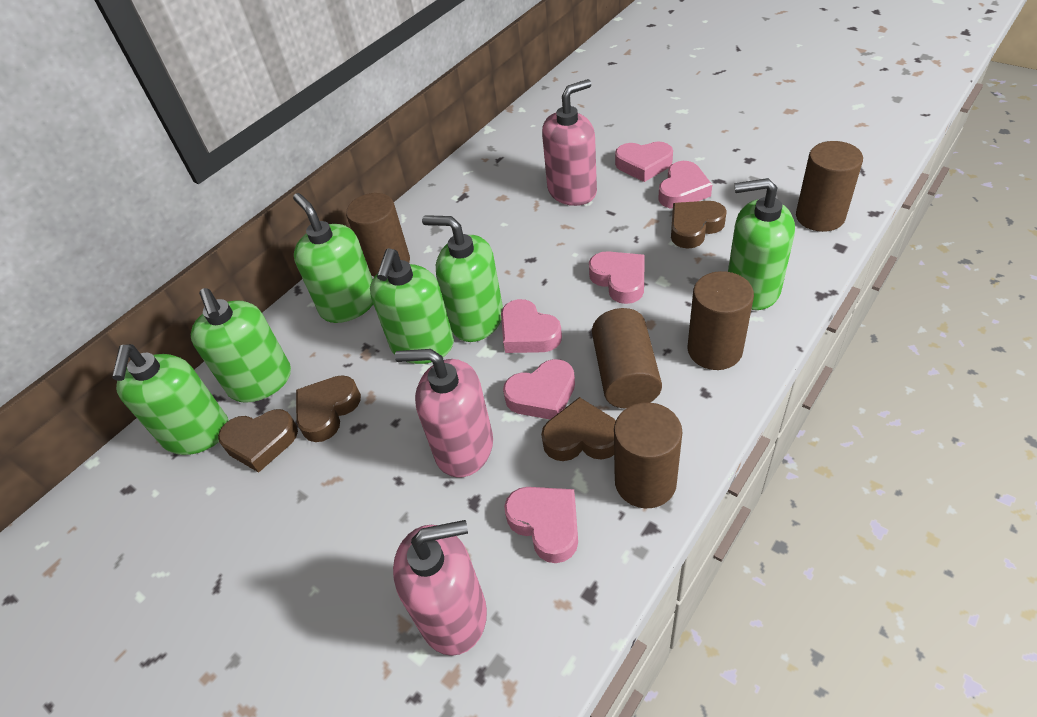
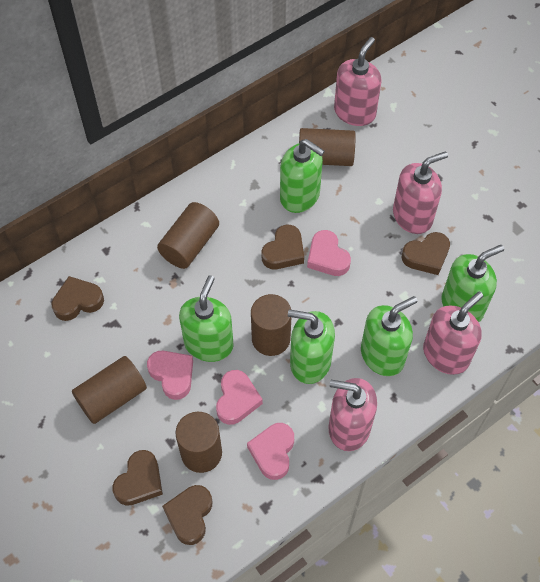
brown heart: [218,409,298,473] [296,375,361,442] [541,397,616,461] [671,201,727,249] = 4 -> [51,276,104,321] [112,450,163,506] [162,485,212,545] [262,225,304,269] [402,232,450,275] = 5
green soap dispenser: [112,344,229,455] [191,288,291,403] [293,193,373,323] [370,248,454,364] [422,215,503,342] [728,178,795,310] = 6 -> [179,275,234,362] [280,139,325,213] [288,309,335,384] [361,296,418,376] [441,245,504,322] = 5
pink heart: [501,299,562,353] [503,359,575,419] [504,487,578,563] [589,251,644,304] [615,142,673,182] [658,161,712,209] = 6 -> [147,351,193,400] [216,370,263,425] [247,423,294,480] [307,230,351,276] = 4
pink soap dispenser: [393,520,487,656] [395,349,493,478] [542,79,597,206] = 3 -> [328,378,377,451] [334,37,381,126] [393,151,448,234] [423,292,483,375] = 4

